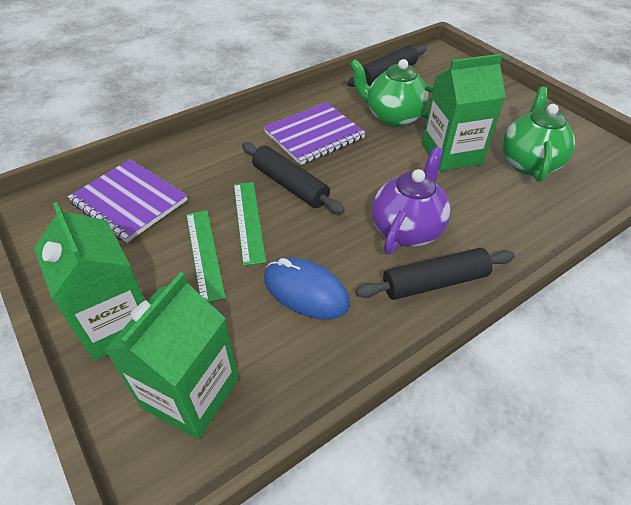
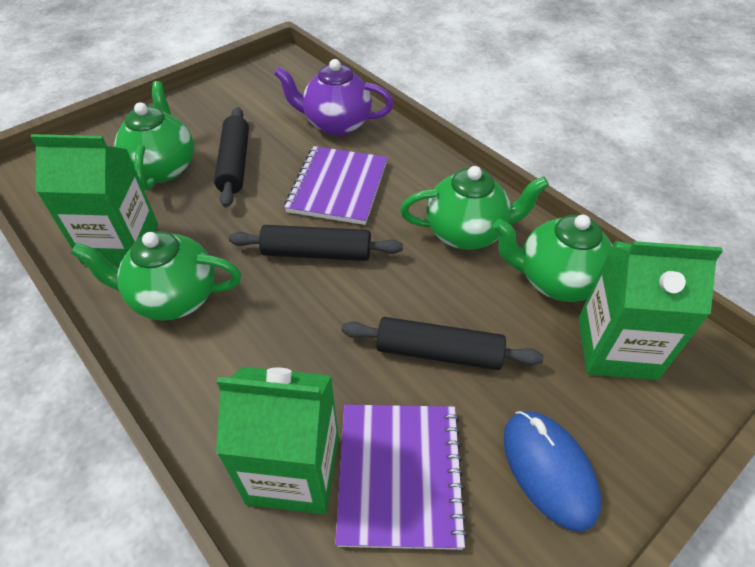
green ruler: [186,210,226,303] [234,182,266,266] = 2 -> none = 0
green teapot: [350,59,433,127] [502,87,575,182] = 2 -> [71,231,241,321] [114,81,194,190] [400,166,549,250] [493,215,631,302] = 4

